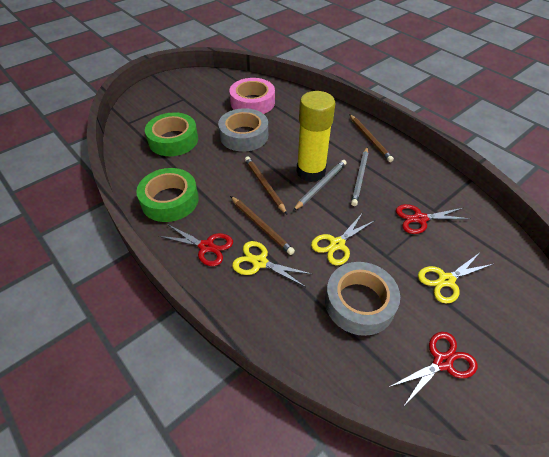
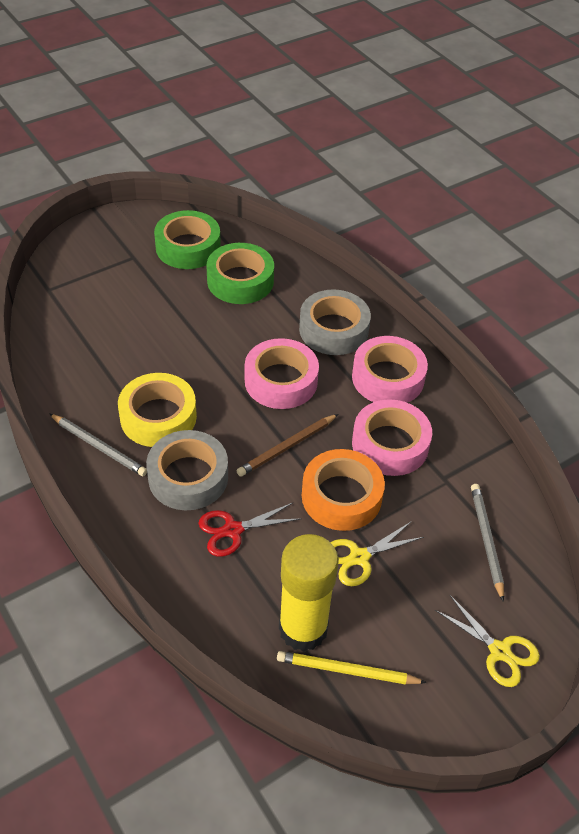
brown pencil: [230,196,295,255] [245,157,287,214] [349,114,394,162] = 3 -> [237,414,338,477] = 1
orange tape: none = 0 -> [302,449,385,531] = 1
pink tape: [229,78,275,114] = 1 -> [245,338,319,409] [352,336,428,403] [352,399,432,476] = 3
red scissors: [158,224,233,266] [389,332,477,404] [396,204,471,234] = 3 -> [198,502,300,557] = 1
yellow pencil: none = 0 -> [277,651,427,684] = 1
yellow scissors: [232,241,311,287] [311,214,374,265] [418,253,493,304] = 3 -> [330,521,424,586] [435,595,540,687] = 2
yellow tape: none = 0 -> [118,373,197,447] = 1

